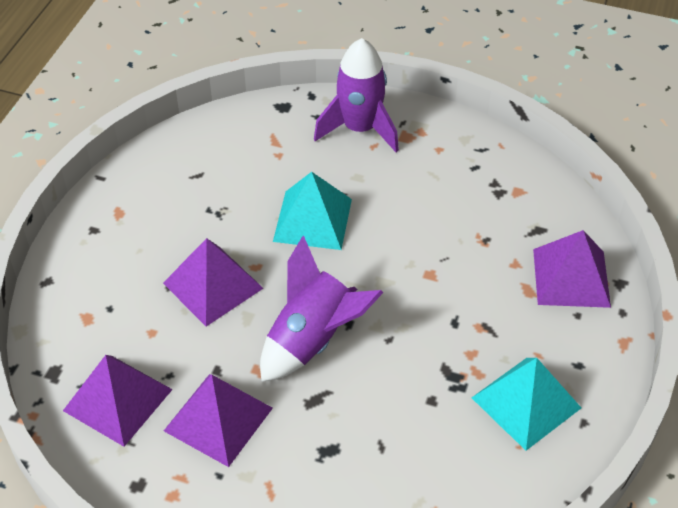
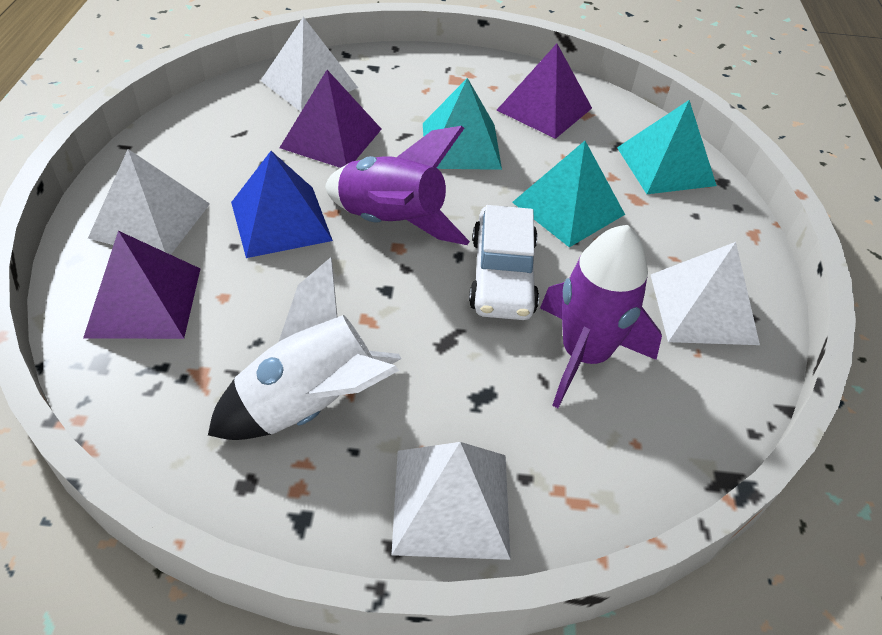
blue pyramid: none = 0 -> [231,151,333,258] = 1
purple pyramid: [63,355,173,447] [163,238,264,326] [164,374,273,467] [533,230,611,308] = 4 -> [83,231,200,339] [280,70,382,168] [497,44,592,139] = 3
turquoise pyramid: [273,172,352,250] [472,358,581,451] = 2 -> [423,78,502,170] [512,141,625,247] [617,100,717,194] = 3
white car: none = 0 -> [469,205,539,320] = 1
white pyramid: none = 0 -> [88,149,210,255] [260,17,358,112] [392,442,511,560] [651,242,760,345] = 4
white rocket: none = 0 -> [208,257,402,440] = 1

